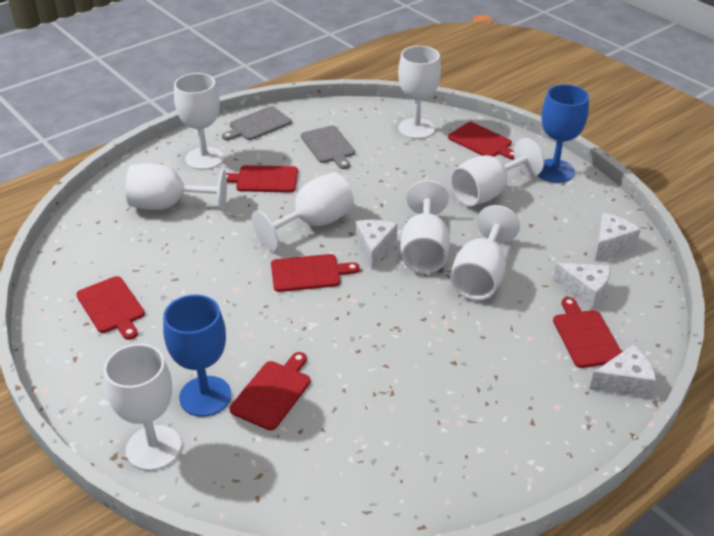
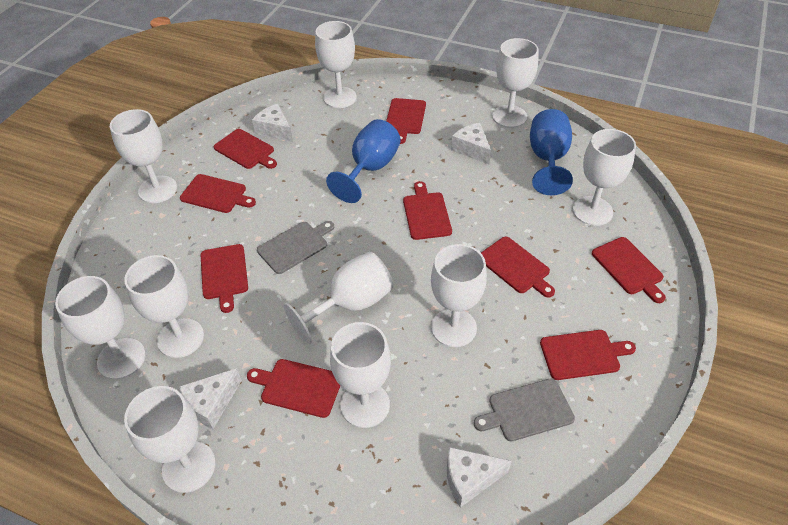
red cutting board: [76,276,145,340] [219,165,298,192] [230,352,310,430] [271,254,360,292] [448,122,514,160] [553,297,622,368] = 6 -> [180,174,256,213] [201,244,248,313] [214,129,277,169] [247,359,340,418] [386,98,426,144] [403,181,452,240] [481,237,555,298] [540,330,636,380] [592,237,666,303] = 9
white goblet: [104,344,181,471] [126,164,227,211] [174,73,224,170] [251,172,354,251] [398,46,441,139] [400,180,450,273] [450,205,520,300] [451,138,544,206] = 8 -> [55,276,146,379] [110,109,177,203] [124,255,204,358] [124,386,216,493] [284,252,393,344] [315,21,357,108] [330,322,391,428] [431,244,487,347] [492,38,539,128] [573,129,636,226] = 10

